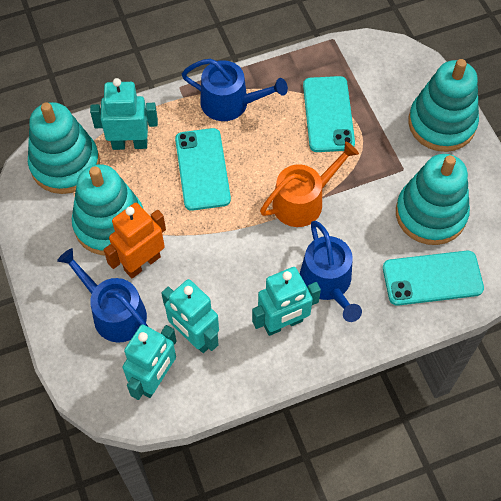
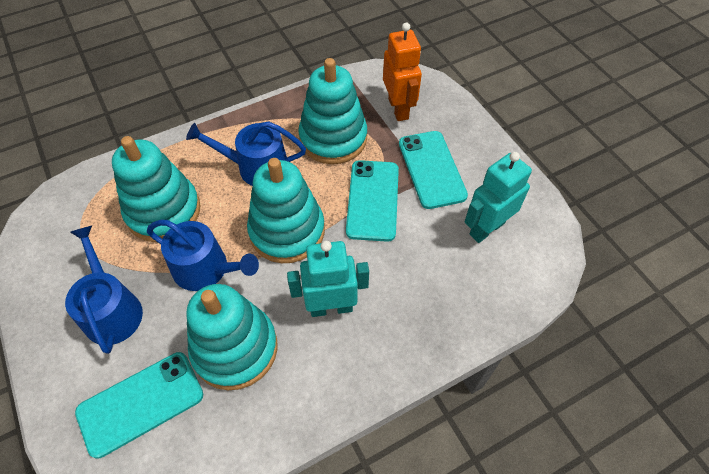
orange watering can: [260,141,359,227] = 1 -> none = 0
turquoise robot: [90,78,158,150] [122,324,176,400] [161,279,219,353] [252,267,321,336] = 4 -> [287,241,369,317] [465,152,532,243] = 2

